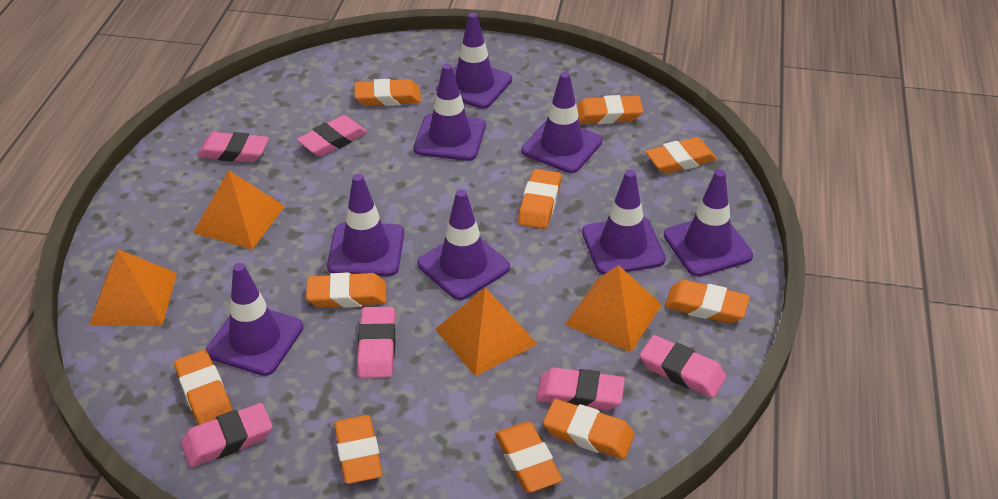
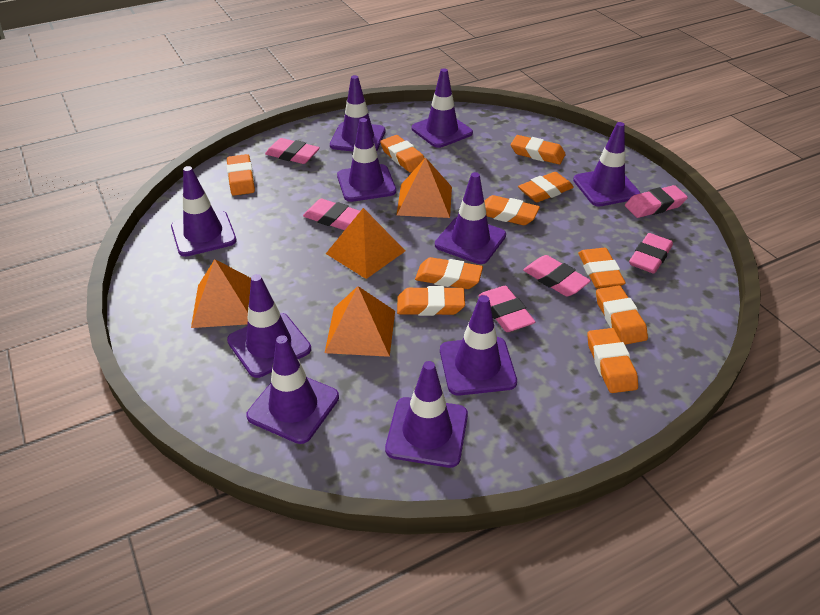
purple traffic cone: [206,263,303,376] [327,174,404,276] [414,64,486,161] [417,189,510,300] [436,12,512,109] [521,72,602,173] [582,170,666,275] [664,170,753,277] = 8 -> [171,166,236,257] [227,274,311,378] [246,335,339,444] [330,75,385,152] [337,118,396,202] [385,361,468,468] [412,68,473,148] [435,172,506,264] [440,295,517,396] [573,122,640,206] = 10

